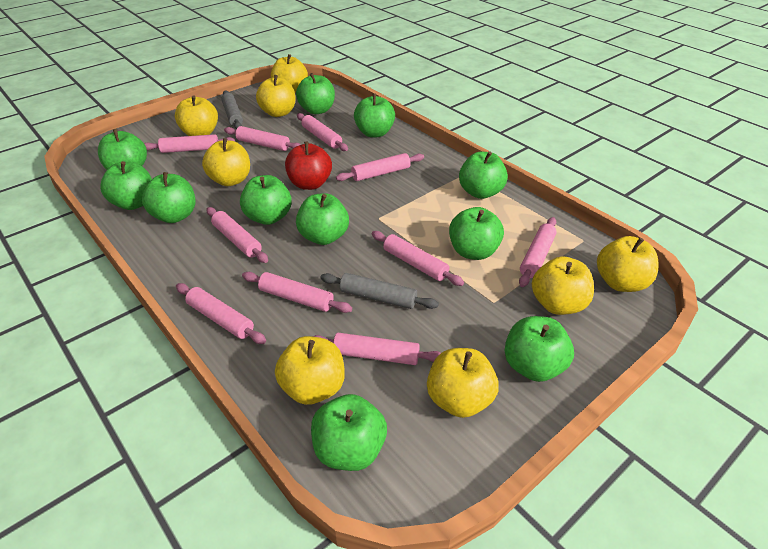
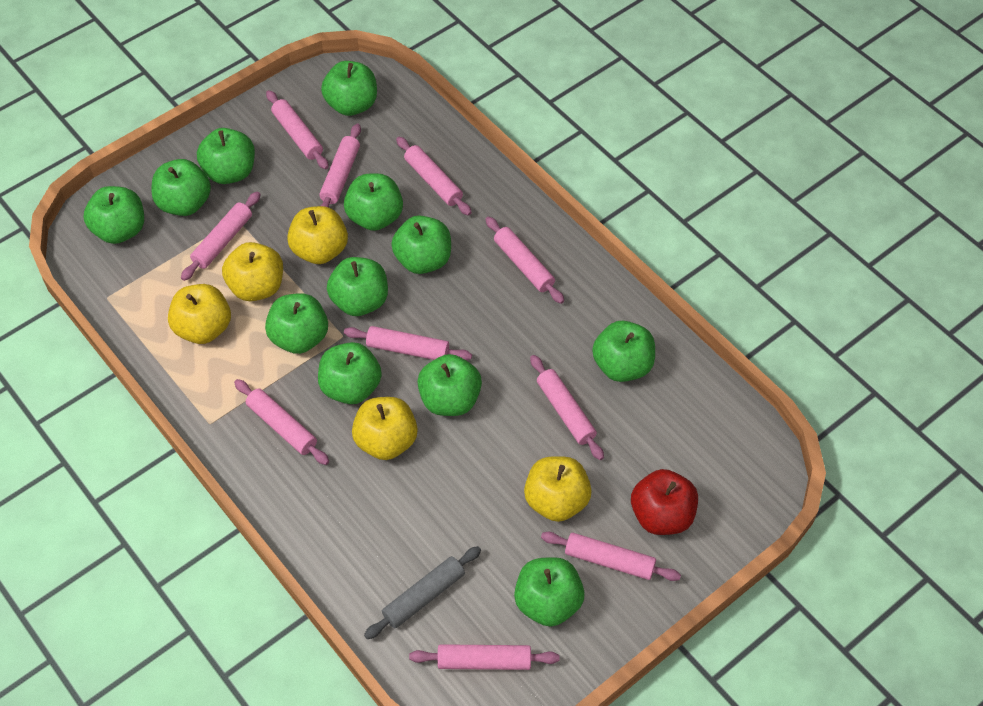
green apple: [98,129,147,170] [100,161,152,210] [142,172,195,223] [240,175,292,225] [296,73,335,114] [296,193,349,245] [311,394,387,471] [354,94,395,137] [449,207,504,260] [459,151,508,199] [504,316,574,382] = 11 -> [84,186,144,244] [151,159,211,216] [197,128,255,184] [265,293,328,354] [318,342,382,404] [321,61,377,116] [327,257,388,316] [344,173,403,231] [391,216,451,274] [417,354,482,416] [514,557,585,626] [592,321,655,382] = 12
grey rolling pin: [221,90,243,129] [321,273,439,309] = 2 -> [364,546,481,639] = 1
yellow apple: [175,95,218,136] [202,138,250,186] [256,75,296,117] [271,54,308,93] [275,336,345,405] [427,348,499,418] [532,257,594,315] [597,236,659,292] = 8 -> [168,284,231,344] [222,242,283,301] [287,206,348,264] [352,397,418,460] [524,456,592,522] = 5

